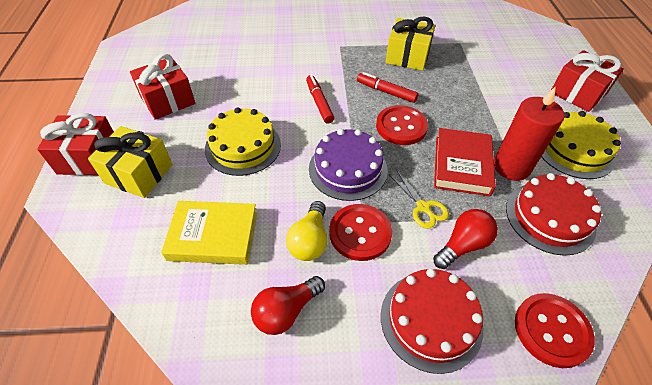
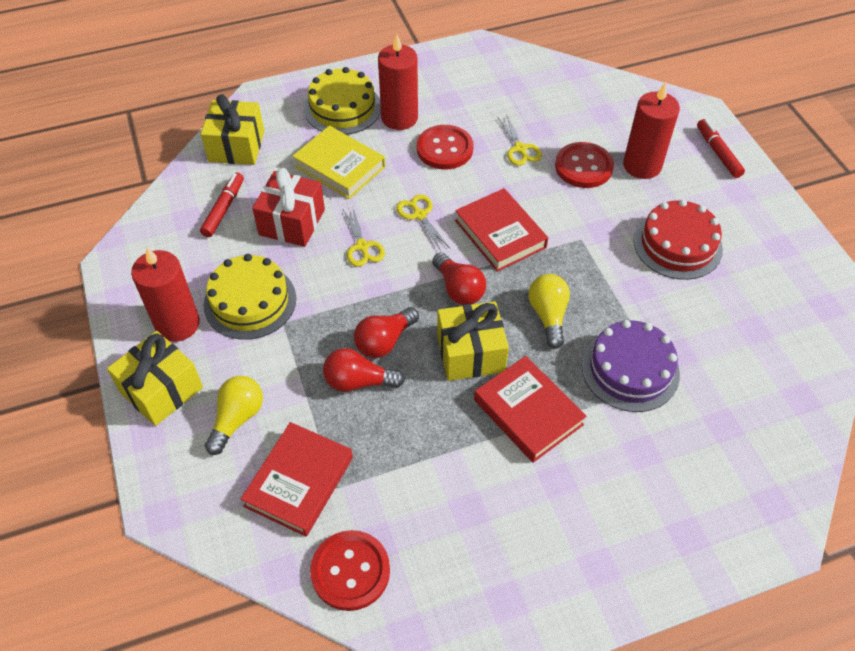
red book: [434,128,496,196] = 1 -> [240,422,353,537] [455,188,548,272] [474,356,587,463] = 3
red cake: [381,269,483,374] [506,173,601,256] = 2 -> [634,199,723,280] = 1
red candle: [494,86,565,181] = 1 -> [131,247,200,342] [378,34,418,130] [623,82,680,179] = 3
red gift: [37,113,114,175] [130,54,195,120] [551,50,624,112] = 3 -> [252,168,325,247] = 1
red light bulb: [251,276,325,335] [433,209,498,269] = 2 -> [323,348,405,392] [354,307,419,358] [432,253,486,305] = 3
yellow gift: [88,126,173,198] [386,17,435,71] = 2 -> [107,331,203,426] [201,94,264,165] [437,301,509,381] = 3
yellow light bulb: [286,201,327,261] = 1 -> [205,376,263,455] [528,274,570,349] = 2
yellow scissors: [389,171,449,229] = 1 -> [343,206,385,267] [396,194,450,251] [498,114,542,166] = 3

